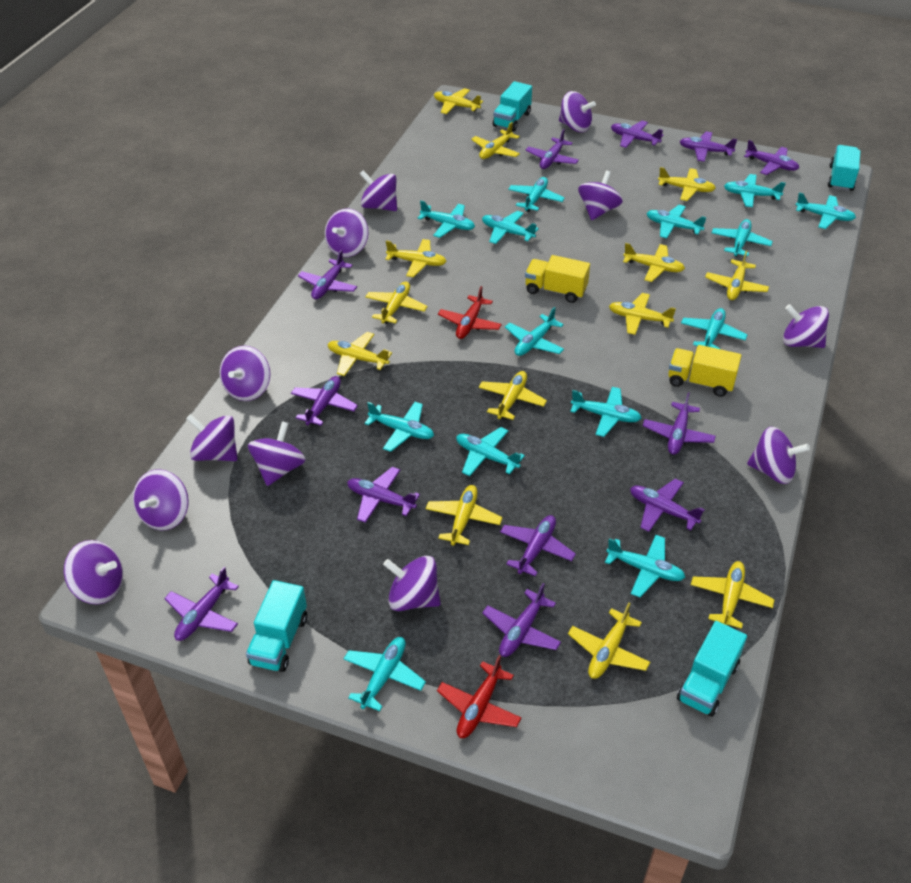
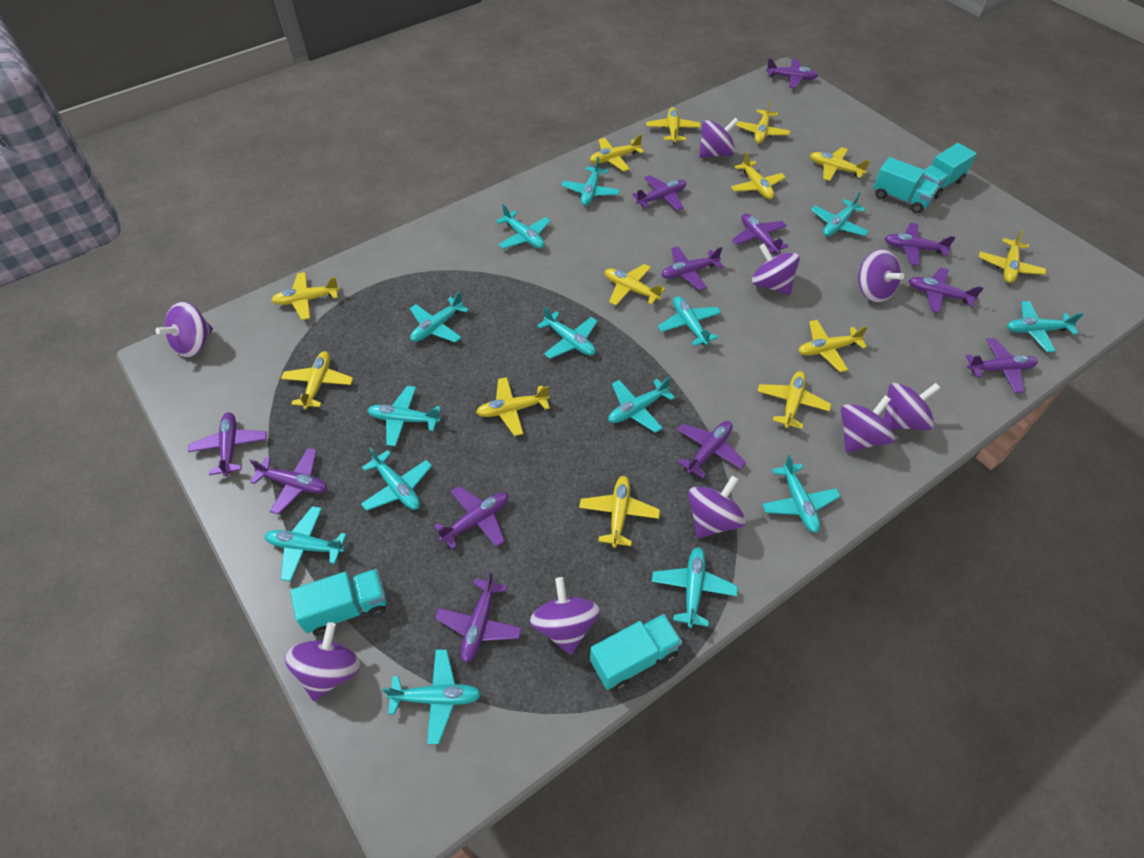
purple spinning top: [64,540,123,605] [133,469,189,530] [186,414,238,461] [220,346,270,401] [248,421,306,486] [325,208,368,257] [360,170,397,211] [383,556,441,611] [559,91,596,132] [578,171,623,220] [747,427,810,484] [783,304,829,348] = 12 -> [155,302,213,358] [285,622,360,701] [530,577,600,655] [688,476,746,538] [699,118,739,158] [752,243,800,295] [841,395,895,452] [857,249,904,303] [884,383,940,430] = 9
red plane: [437,655,522,738] [438,286,502,339] = 2 -> none = 0
yellow truck: [525,255,590,303] [668,345,742,397] = 2 -> none = 0

